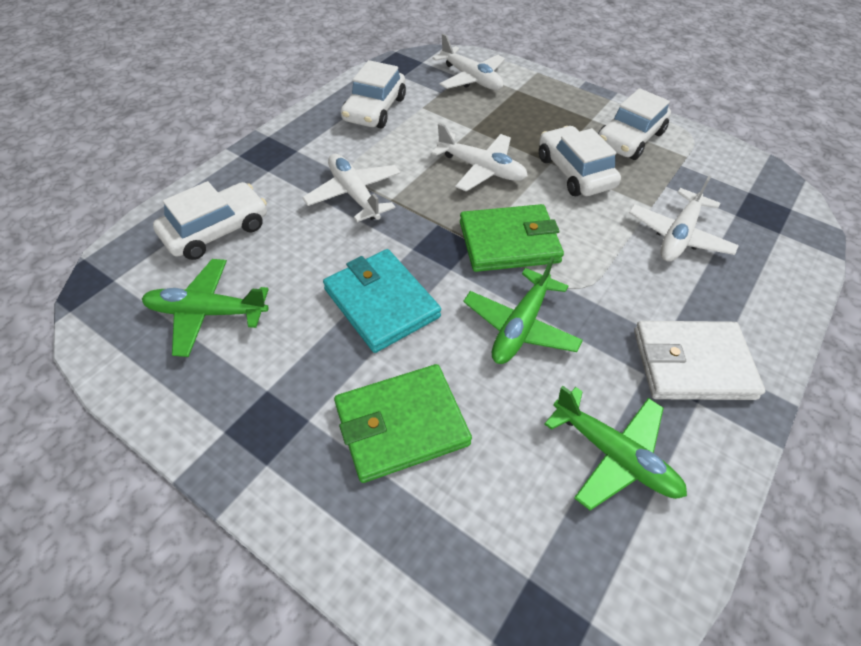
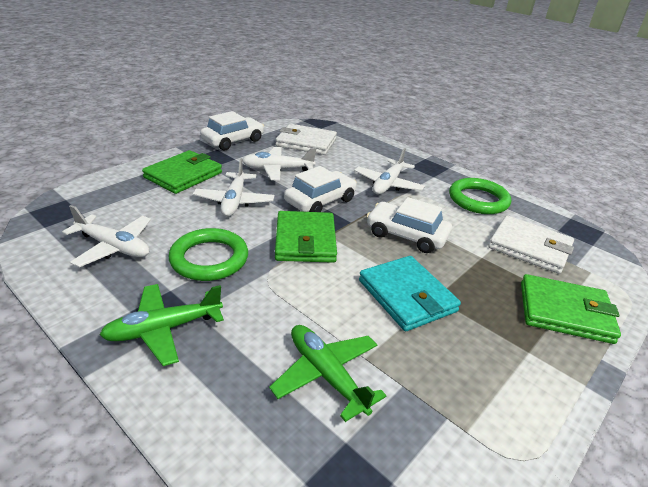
green plane: [142,259,269,357] [463,257,583,364] [545,386,687,511] = 3 -> [100,284,224,366] [269,325,387,422] = 2
green ring: none = 0 -> [169,228,248,281] [449,178,511,214] = 2
green wallet: [334,364,472,483] [460,204,564,272] = 2 -> [142,150,222,194] [275,211,337,263] [521,274,621,344] = 3
white car: [153,181,267,260] [341,60,406,129] [539,126,621,196] [598,88,671,160] = 4 -> [200,111,264,150] [284,166,357,212] [367,197,452,253] = 3
white wallet: [634,321,765,400] = 1 -> [276,124,337,155] [489,215,574,274] = 2

